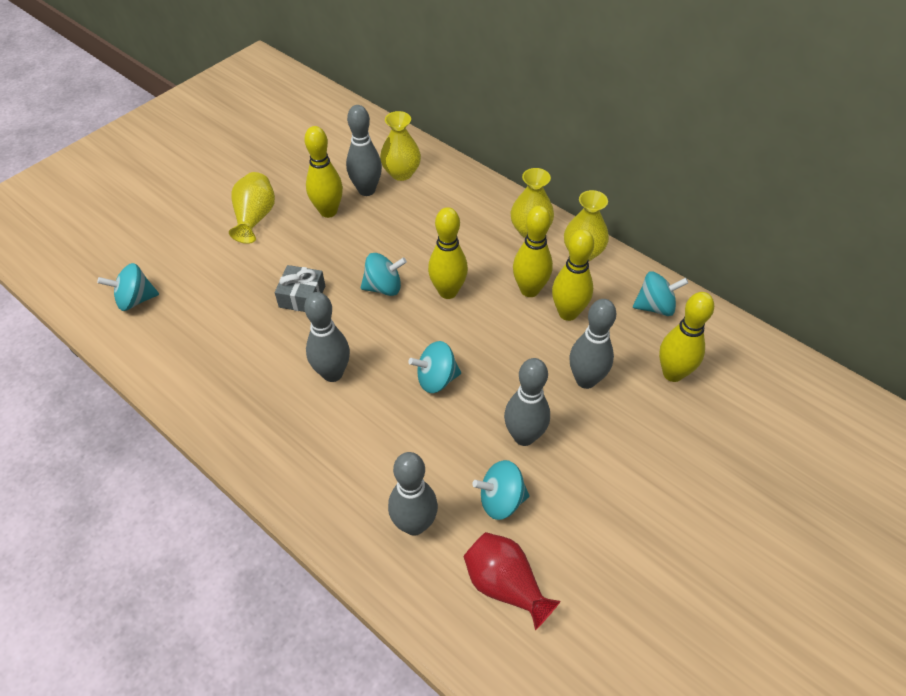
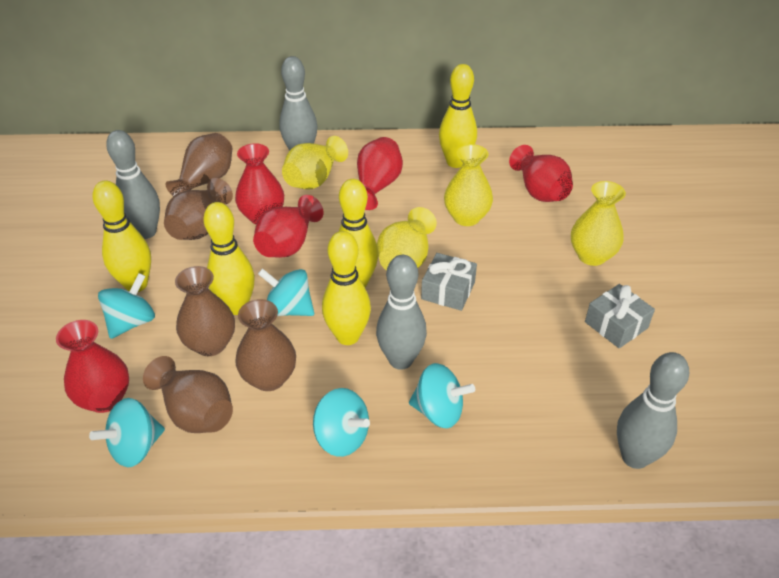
brown vase: none = 0 -> [143,356,233,433] [164,178,233,240] [165,133,232,196] [175,266,235,356] [235,299,296,391] = 5
grey bowling pin: [304,292,350,382] [346,105,382,196] [388,452,438,536] [504,358,550,446] [569,299,616,389] = 5 -> [106,130,160,239] [279,56,317,151] [376,255,427,370] [617,352,689,469] = 4
grey gift: [275,265,325,312] = 1 -> [421,253,477,311] [585,284,655,348] = 2
red vase: [464,532,561,630] = 1 -> [56,320,129,413] [235,143,284,224] [253,195,323,258] [357,137,403,210] [509,145,573,202] = 5

